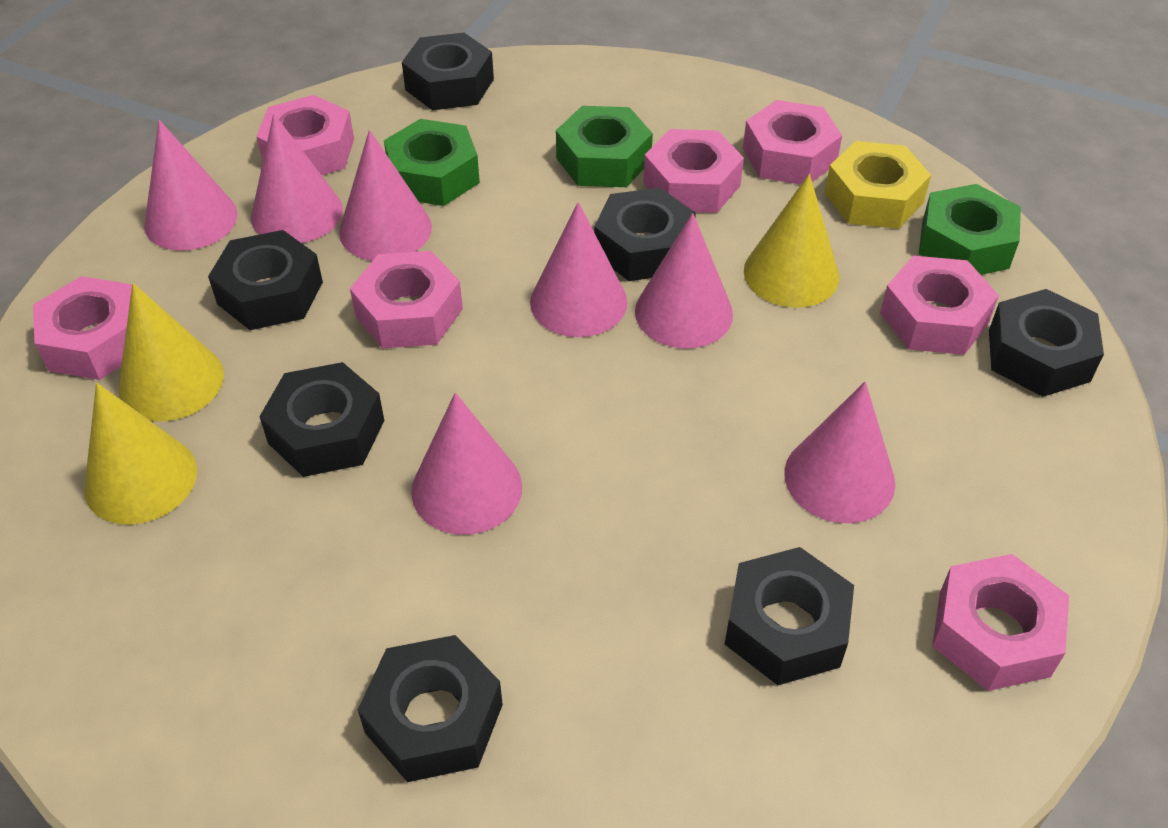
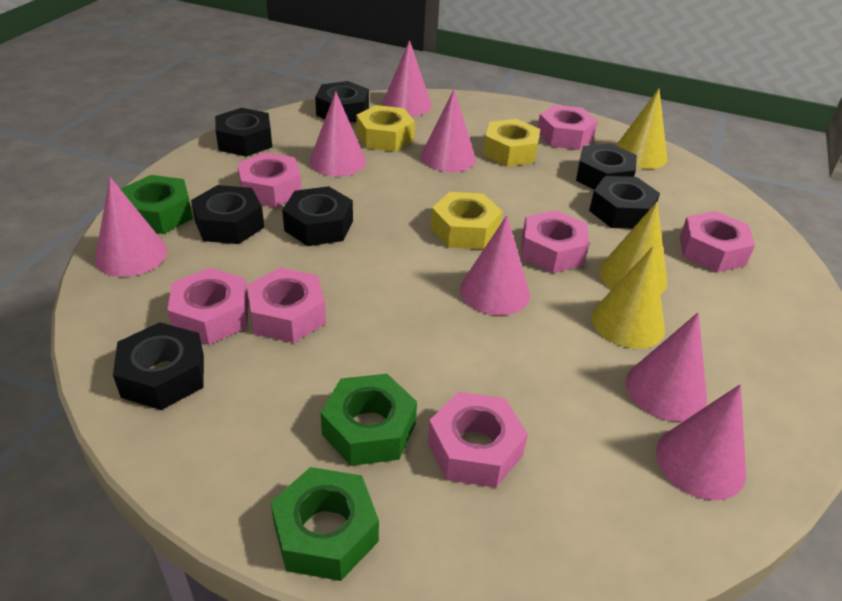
yellow nut: [825,141,931,229] = 1 -> [356,105,415,152] [431,192,503,249] [483,119,540,166] = 3

